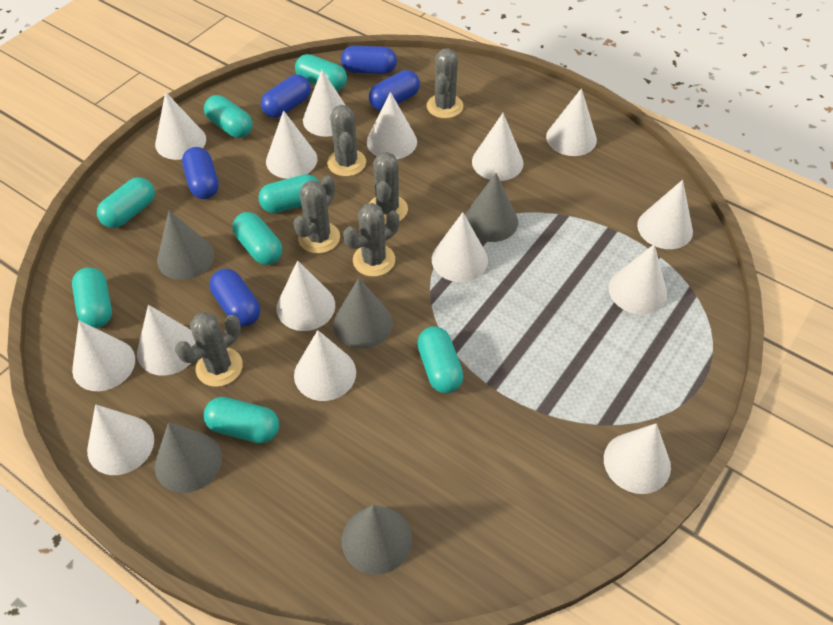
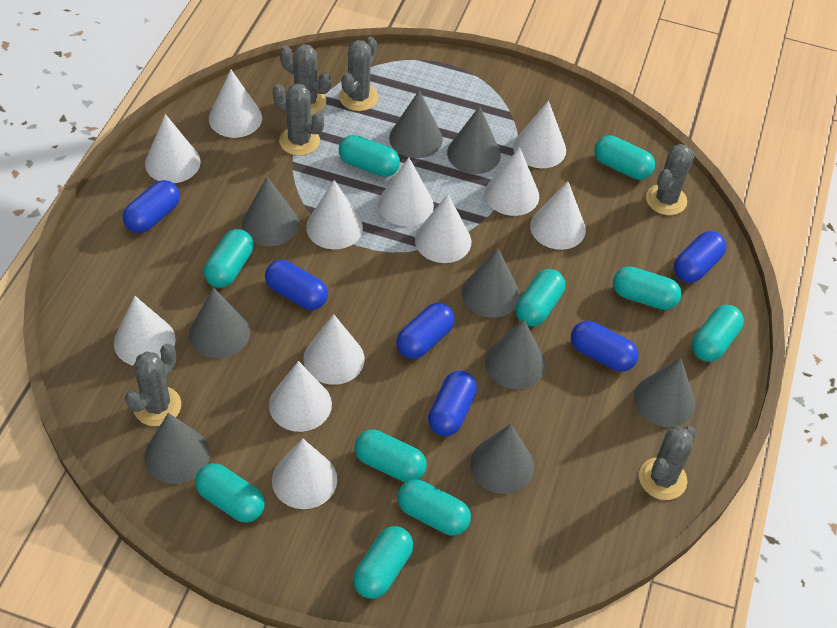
blue capsule: [182,147,219,199] [210,269,260,326] [261,75,311,118] [341,46,397,74] [369,70,420,111] = 5 -> [123,180,180,233] [265,260,328,310] [396,303,455,359] [428,371,477,436] [571,321,638,372] [674,231,727,283] = 6
grey cone: [155,422,222,493] [157,210,214,280] [333,278,393,349] [342,505,412,575] [465,173,518,242] = 5 -> [144,413,210,484] [189,288,250,358] [242,177,299,246] [389,90,443,158] [447,106,501,174] [462,248,520,318] [470,424,534,494] [485,320,545,389] [634,358,695,427] = 9
turquoise capsule: [72,267,112,328] [97,177,155,228] [204,95,252,138] [204,397,279,443] [232,212,282,265] [258,174,319,213] [295,54,347,91] [417,326,463,393] = 8 -> [195,463,265,523] [204,229,254,288] [339,135,400,177] [353,526,413,599] [355,430,427,482] [397,479,471,536] [516,269,565,327] [595,135,655,180] [613,266,681,310] [692,305,744,362] = 10
white cone: [72,321,135,391] [87,404,154,475] [137,305,196,376] [155,92,206,160] [266,110,317,179] [277,260,335,331] [294,330,356,401] [303,70,345,137] [367,92,417,159] [432,212,488,282] [472,113,523,181] [546,88,597,156] [604,423,671,494] [608,244,667,315] [637,180,693,249] = 15 -> [114,296,176,366] [145,114,201,183] [209,70,262,138] [269,361,332,432] [272,438,337,509] [303,314,365,385] [306,180,363,249] [378,158,434,226] [415,194,471,263] [485,147,539,216] [513,100,566,168] [530,181,586,250] = 12

